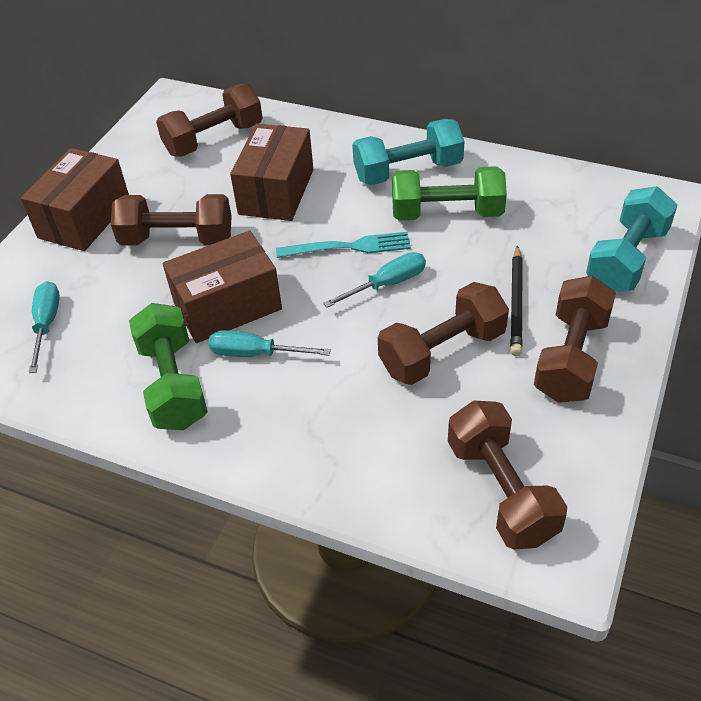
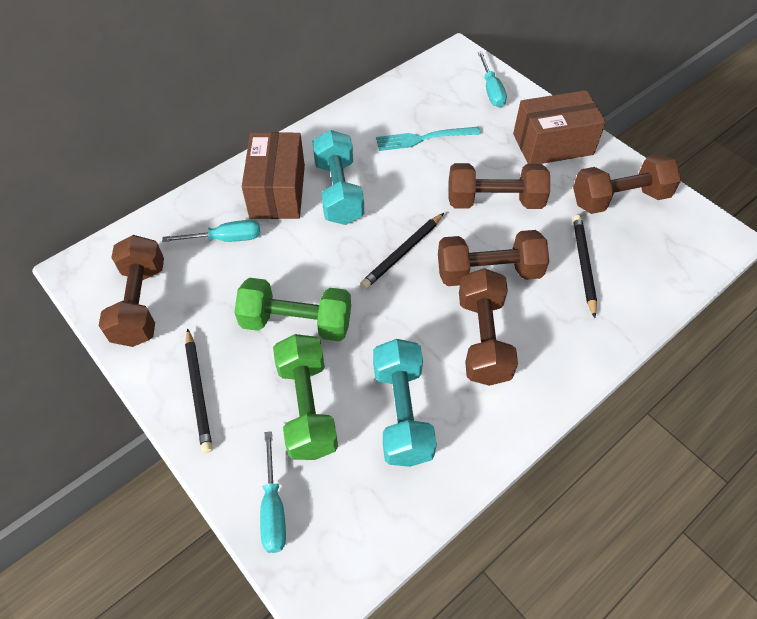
black pencil: [510,245,523,356] = 1 -> [185,328,212,453] [360,213,444,289] [573,215,597,318] = 3
brown box: [21,148,129,251] [163,231,282,343] [230,123,313,221] = 3 -> [242,132,305,219] [513,90,606,164] = 2

